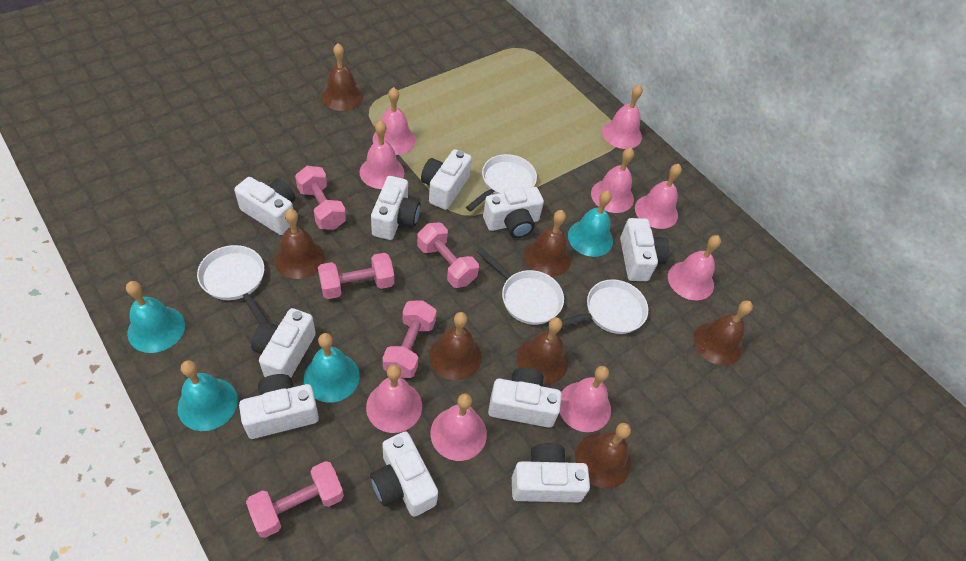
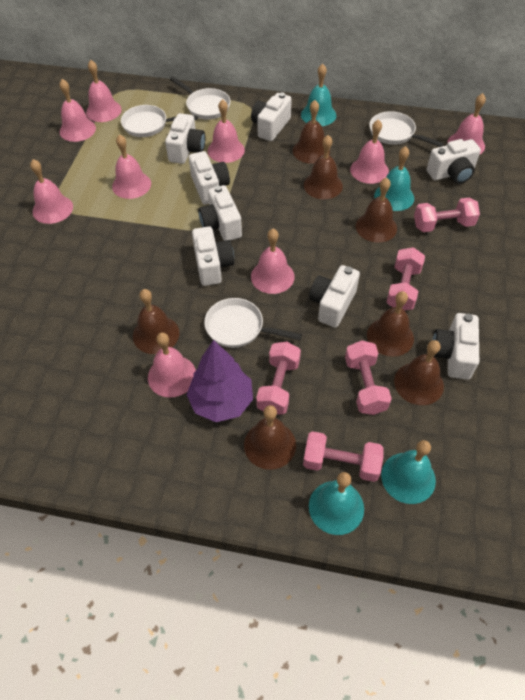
purple tree: none = 0 -> [186,340,253,422] = 1
white camera: [234,177,295,235] [239,374,319,439] [251,308,316,377] [370,431,438,517] [371,176,420,240] [421,149,472,210] [483,187,544,238] [488,367,561,428] [512,443,590,502] [620,218,670,281] = 10 -> [165,113,205,164] [189,151,230,205] [192,226,234,286] [198,185,242,241] [251,92,292,141] [309,265,360,328] [427,139,481,184] [432,313,479,380] = 8

